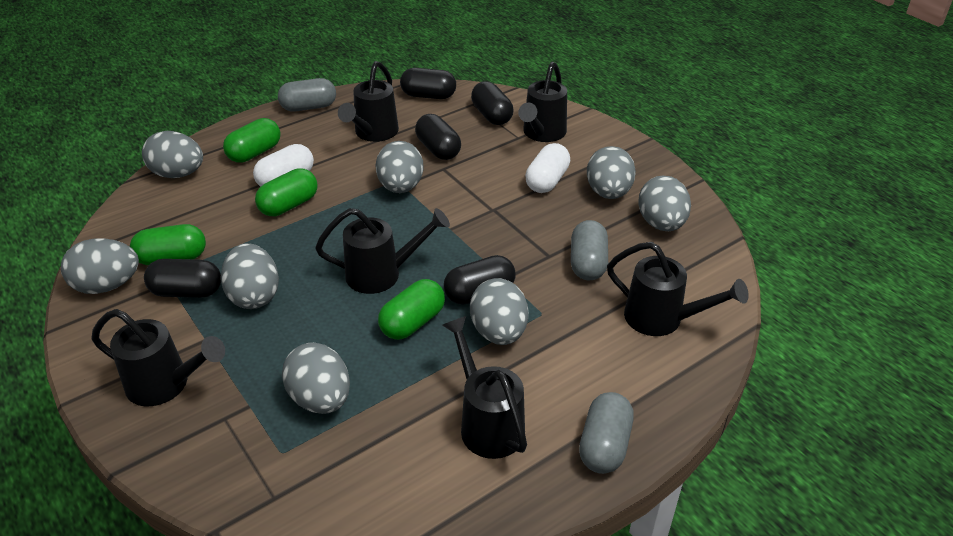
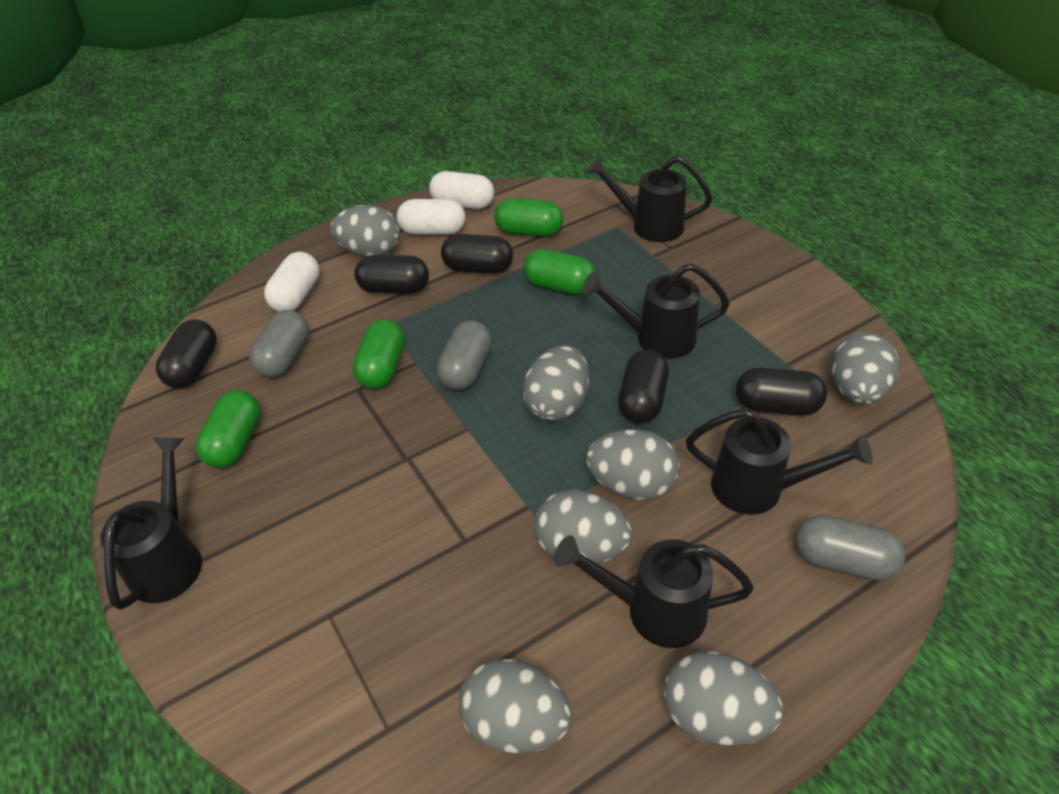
black watering can: [91,309,225,406] [315,208,450,294] [338,61,399,142] [442,316,527,459] [518,62,567,142] [607,242,749,336] = 6 -> [100,437,202,610] [554,536,754,648] [582,263,730,359] [587,156,712,242] [686,408,873,515] = 5
grey egg: [61,239,139,294] [142,131,203,178] [221,243,279,309] [282,343,350,414] [376,141,423,193] [470,278,528,345] [587,146,636,199] [638,176,691,231] = 8 -> [330,205,400,257] [459,659,572,754] [523,345,589,421] [534,489,632,565] [586,429,679,500] [664,651,783,746] [831,332,899,405] = 7
white capsule: [253,144,314,187] [525,143,570,193] = 2 -> [264,252,320,312] [397,199,465,235] [429,171,494,209] = 3

